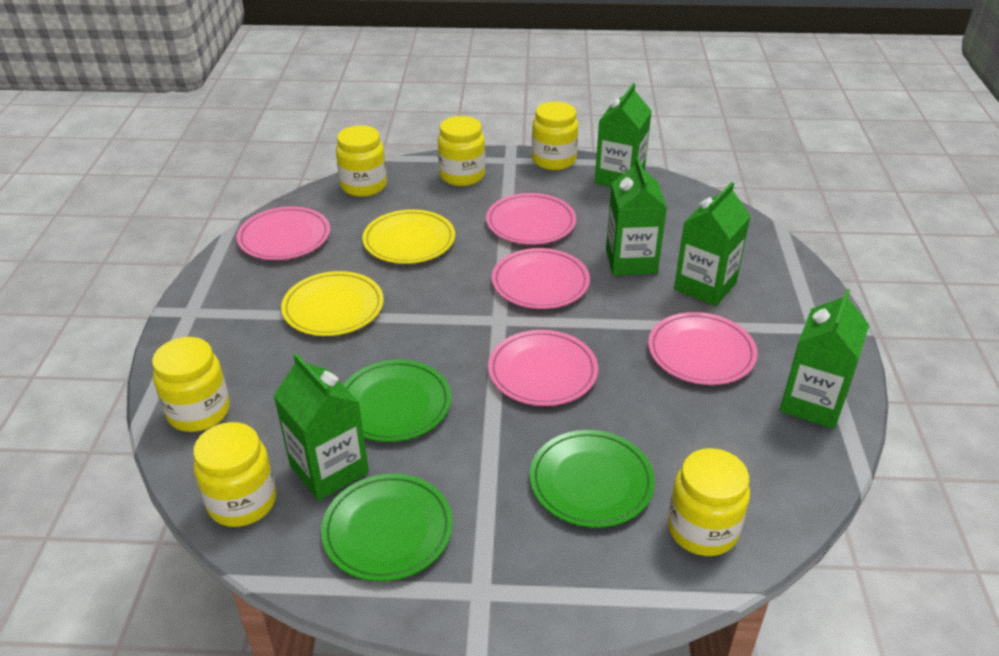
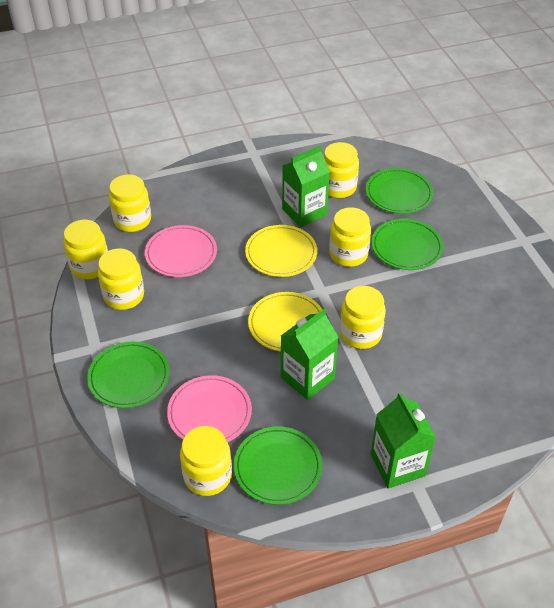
green carton: [273,353,369,501] [595,83,652,187] [606,157,667,275] [674,182,751,306] [780,289,869,429] = 5 -> [281,309,338,400] [282,146,330,227] [371,392,436,488] = 3
green plate: [321,473,453,581] [343,360,451,442] [530,430,655,528] = 3 -> [87,342,170,408] [234,427,322,505] [366,168,434,214] [371,219,443,270] = 4
pink plate: [237,206,330,260] [486,193,576,245] [488,330,598,406] [492,248,590,309] [648,312,757,385] = 5 -> [145,225,217,277] [167,375,252,442] = 2
yellow jar: [152,337,230,432] [193,422,276,527] [336,126,387,197] [438,116,485,186] [532,102,578,170] [668,448,750,556] = 6 -> [64,220,108,279] [98,248,144,310] [109,174,151,232] [180,426,232,496] [323,142,359,198] [329,207,371,267] [340,286,386,349] = 7

